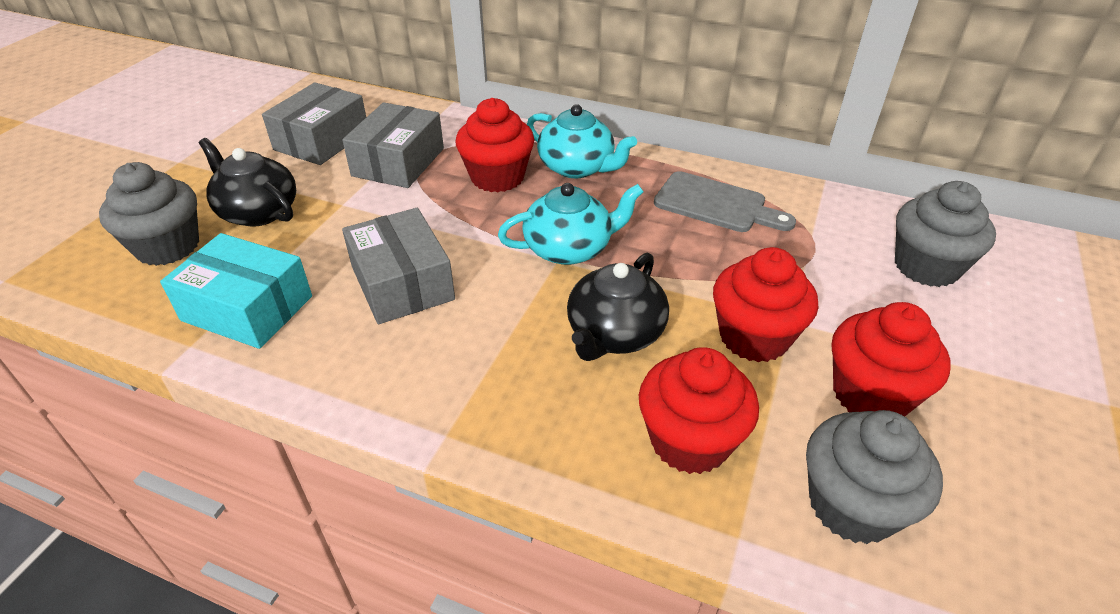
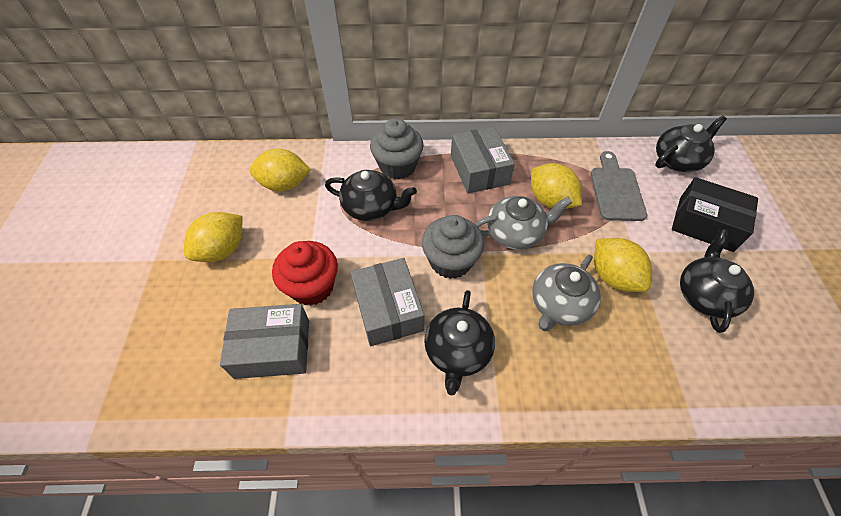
black box: none = 0 -> [672,177,758,252] = 1
black teapot: [199,138,296,227] [567,253,669,361] = 2 -> [325,170,417,221] [424,290,495,395] [655,116,727,172] [680,229,754,333] = 4
grey cupcake: [99,162,199,266] [806,410,943,544] [895,181,996,287] = 3 -> [370,118,424,180] [422,215,484,279] = 2
grey teapot: none = 0 -> [475,196,572,250] [532,255,601,331] = 2
red cupcake: [456,98,534,192] [639,347,759,474] [713,247,818,362] [832,302,951,417] = 4 -> [272,241,338,306] = 1
turquoise box: [160,233,312,349] = 1 -> none = 0
turquoise teapot: [498,183,643,265] [527,104,637,178] = 2 -> none = 0
yellow lemon: none = 0 -> [184,212,243,262] [249,149,311,192] [531,163,582,209] [594,238,652,292] = 4

